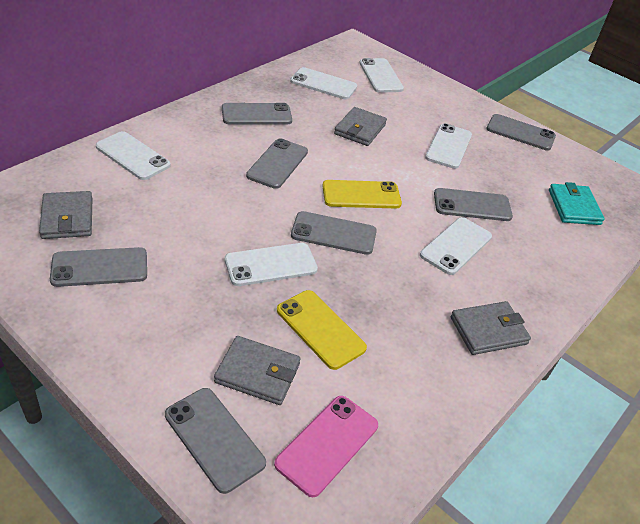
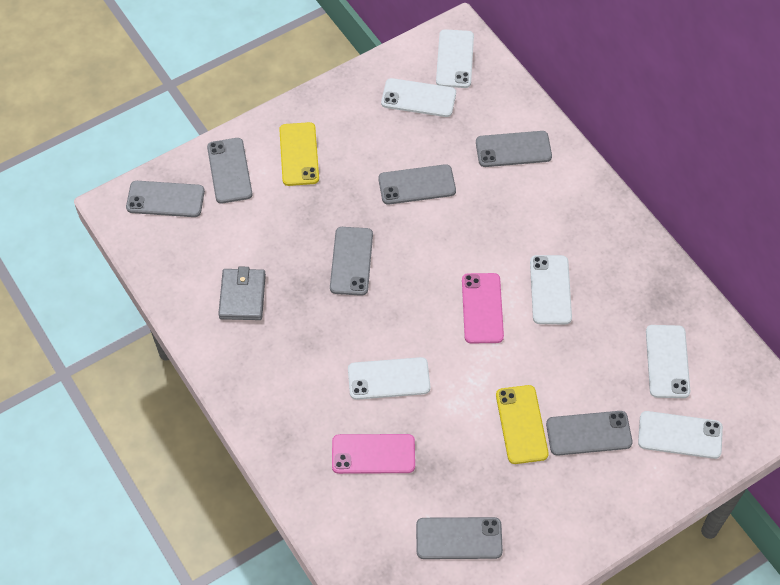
grey wallet: [39,191,93,239] [214,336,301,405] [334,107,387,146] [451,301,531,355] = 4 -> [218,267,266,320] = 1
pink phone: [274,396,378,497] = 1 -> [332,434,415,474] [462,273,504,343] = 2
turquoise wallet: [549,182,604,225] = 1 -> none = 0

